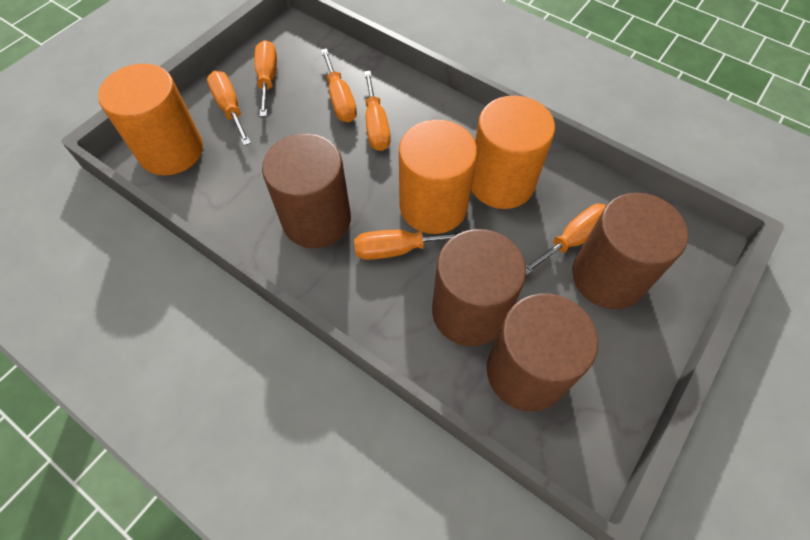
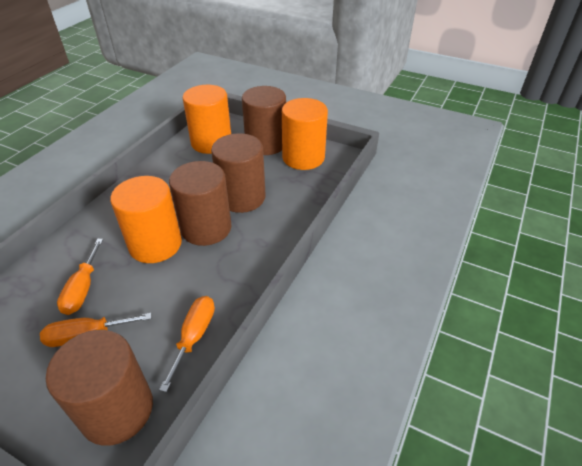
orange screwdriver: [207,71,251,146] [254,40,277,117] [321,48,357,122] [354,230,464,260] [364,71,391,151] [526,203,606,275] = 6 -> [40,313,152,347] [57,239,103,315] [159,296,215,392] = 3

